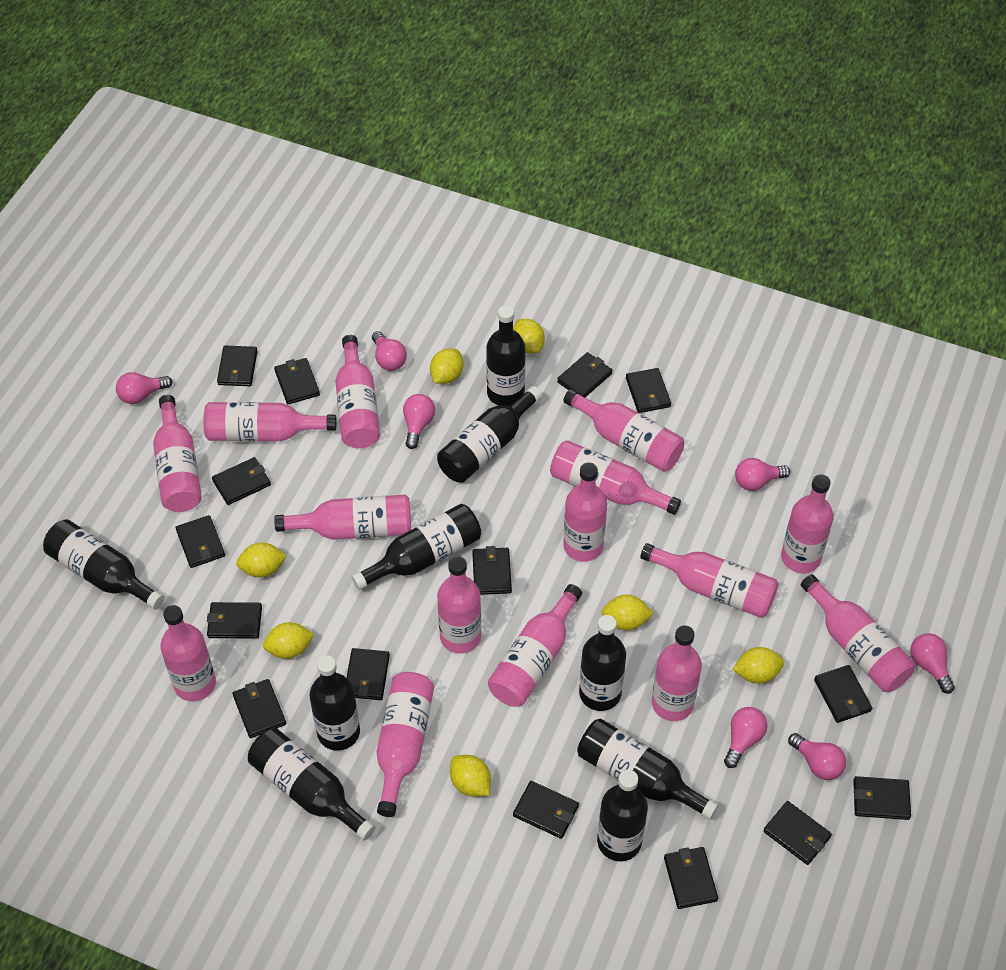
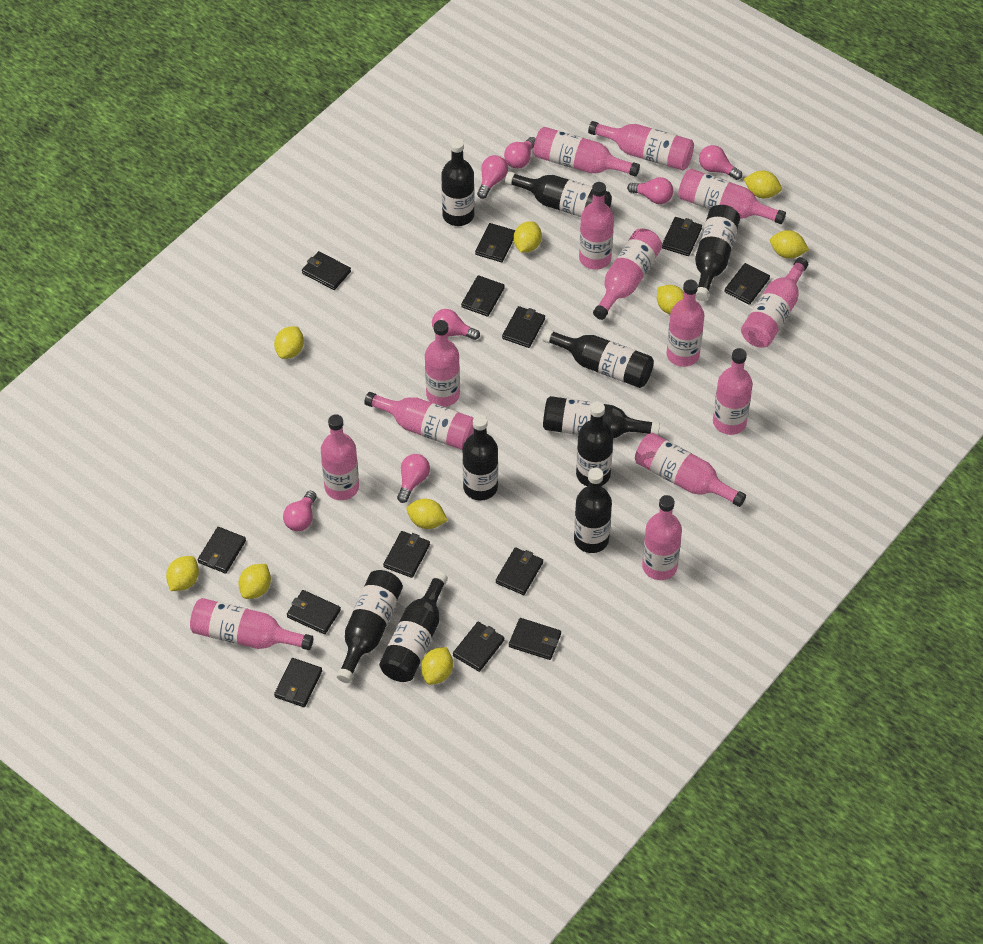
black bottle: [43,519,164,610] [248,728,375,841] [309,655,360,751] [351,504,481,590] [437,386,542,483] [486,305,525,406] [577,718,719,820] [579,615,626,711] [597,769,648,861] = 9 -> [337,570,403,683] [379,572,448,682] [441,138,475,226] [462,415,498,501] [505,171,612,217] [543,329,654,388] [543,396,660,438] [574,468,612,553] [576,401,613,486] [695,205,740,301] = 10
black wallet: [176,515,225,568] [207,602,262,639] [212,457,271,505] [217,345,258,386] [232,679,286,738] [274,358,320,404] [347,648,390,700] [472,546,512,595] [513,781,579,839] [557,352,612,397] [626,368,671,413] [664,847,718,909] [763,801,832,865] [814,665,872,723] [853,776,911,820] = 15 -> [198,527,246,574] [274,658,322,707] [287,590,341,634] [302,251,351,290] [383,531,430,578] [453,622,504,672] [461,275,505,317] [475,223,515,262] [496,547,543,595] [502,306,545,348] [509,618,561,660] [662,217,702,256] [725,263,770,305] = 13
pink bottle: [153,395,202,512] [160,605,216,701] [203,402,337,441] [274,495,411,540] [335,335,380,448] [376,672,434,817] [437,556,481,653] [488,584,582,707] [550,440,681,515] [563,389,684,472] [563,462,607,562] [640,543,778,618] [652,625,702,721] [781,474,834,573] [801,574,915,692] = 15 -> [190,598,313,650] [321,414,359,500] [364,392,474,450] [425,320,460,407] [533,127,640,177] [579,182,614,270] [588,121,694,170] [593,228,662,320] [635,433,746,507] [642,495,682,580] [667,280,705,367] [678,169,786,224] [713,348,753,435] [741,257,808,348] = 14
yellow lemon: [236,543,287,577] [263,622,314,659] [430,348,463,384] [450,755,491,797] [513,319,545,354] [602,595,653,630] [733,647,784,684] = 7 -> [166,556,199,591] [238,564,271,599] [274,326,304,359] [407,499,448,529] [421,647,453,685] [514,221,542,252] [657,285,684,314] [744,171,782,198] [770,230,809,259] = 9

